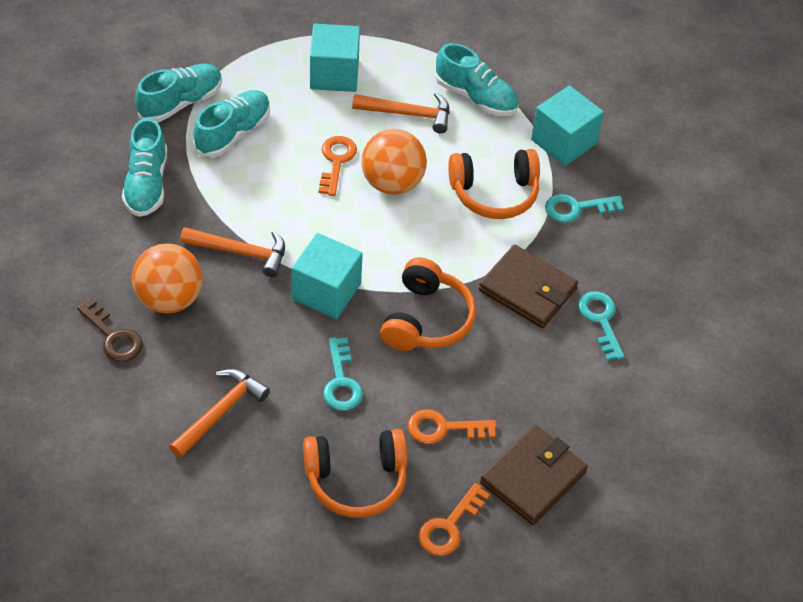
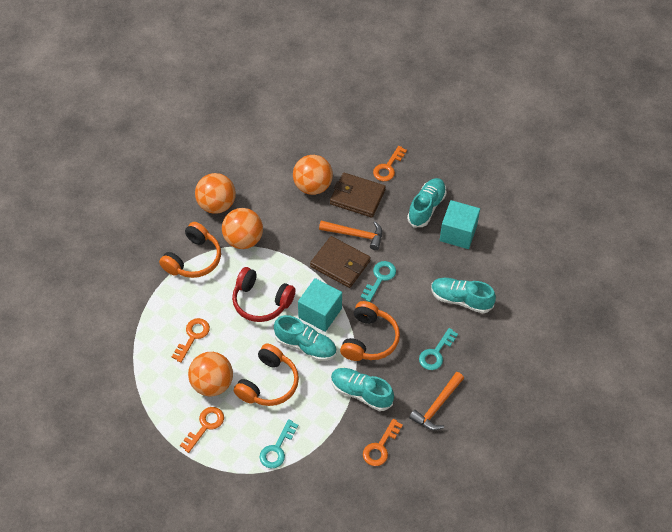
brown key: [77,299,143,362] = 1 -> none = 0
orange ball: [132,243,203,314] [361,129,427,195] = 2 -> [188,352,233,396] [195,173,236,214] [222,208,263,249] [293,155,333,195] = 4
orange hammer: [169,369,270,458] [180,227,285,277] [352,92,450,134] = 3 -> [319,221,382,250] [409,372,464,430] = 2
orange key: [319,136,357,196] [408,409,497,444] [418,483,490,556] = 3 -> [172,318,210,363] [180,407,224,453] [363,419,403,466] [373,146,407,181] = 4
red headphones: none = 0 -> [232,267,296,322] = 1
turquoise cube: [291,233,363,319] [310,24,360,92] [531,85,604,166] = 3 -> [298,278,342,332] [440,200,480,249] = 2

